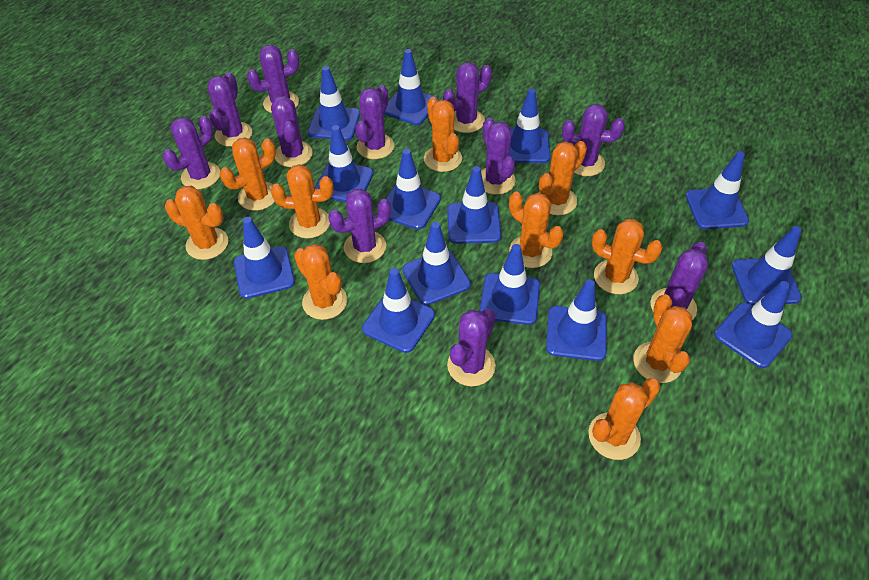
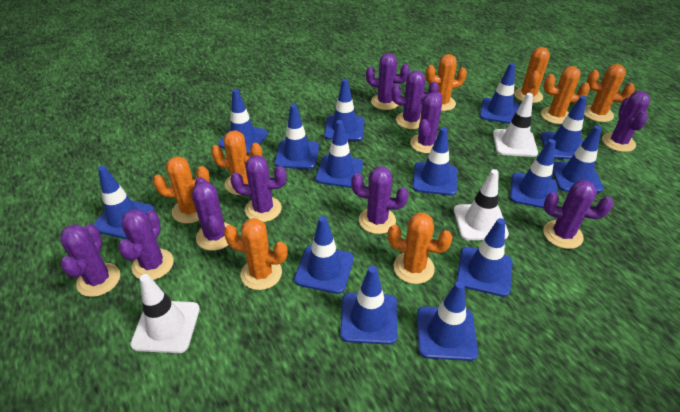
orange cactus: [165,186,228,260] [220,137,276,211] [271,164,334,238] [294,244,347,320] [424,97,462,172] [509,191,564,268] [538,141,587,215] [588,378,660,460] [592,219,663,294] [633,294,692,383] = 10 -> [153,156,210,224] [211,130,262,195] [223,218,288,290] [388,213,453,284] [426,54,467,111] [514,47,550,103] [541,66,590,124] [584,64,635,122] = 8
purple cactus: [163,116,220,190] [208,72,252,147] [247,45,299,113] [271,96,313,167] [328,189,391,263] [355,85,394,159] [443,62,492,133] [447,309,496,386] [481,118,516,195] [562,104,625,176] [651,242,708,320] = 11 -> [60,224,120,297] [118,209,174,280] [192,177,230,251] [230,155,286,222] [351,166,409,234] [366,53,410,110] [391,71,439,129] [410,92,442,154] [543,180,613,249] [602,91,650,152] = 10
white traffic cone: none = 0 -> [130,274,200,353] [454,169,509,240] [493,93,538,157] = 3

